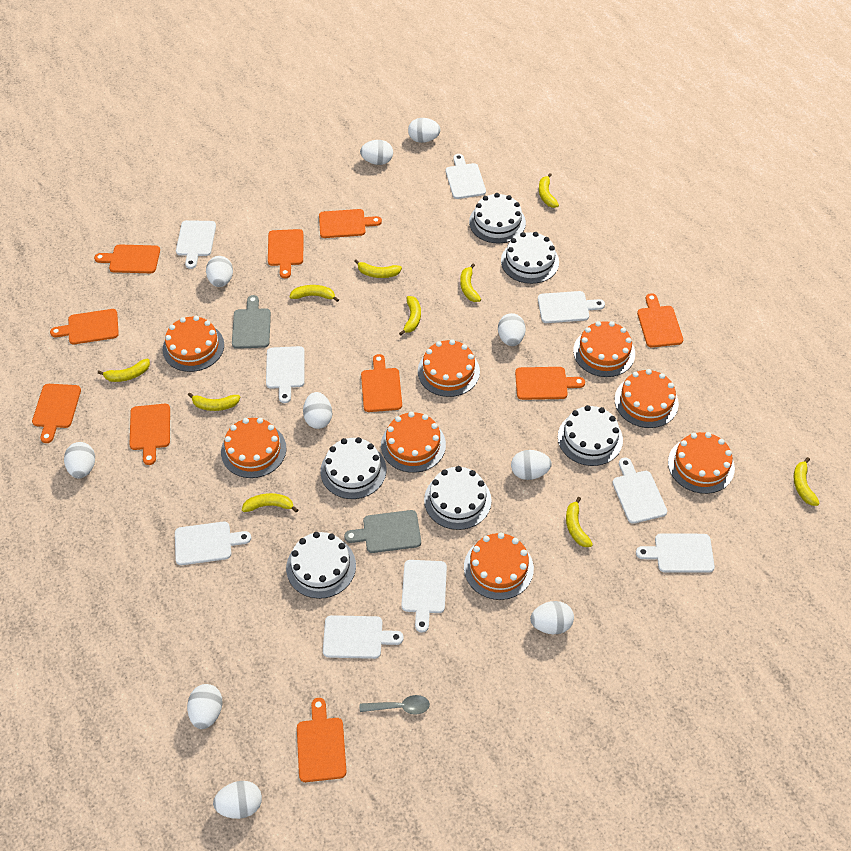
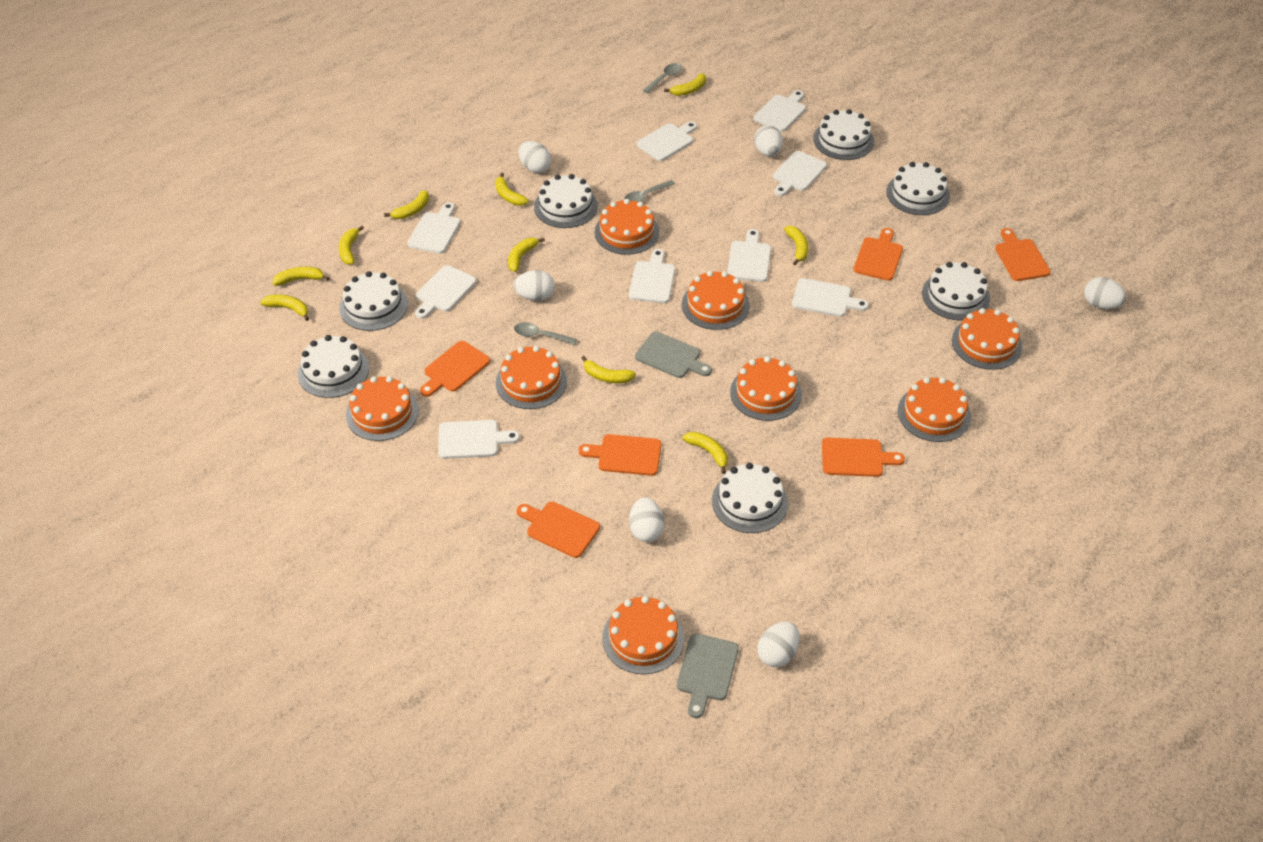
grey spoon: [360,695,430,715] = 1 -> [514,322,577,345] [624,180,675,202] [643,63,682,93] = 3
orange cutting board: [32,384,81,443] [50,309,119,344] [94,245,160,273] [129,404,170,465] [268,229,303,278] [297,698,346,782] [319,209,382,238] [361,354,402,412] [515,367,585,400] [637,293,683,347] = 10 -> [420,341,490,397] [516,502,600,558] [579,434,661,476] [822,438,905,477] [854,228,903,281] [995,228,1051,281] = 6
white cake: [286,532,356,599] [320,437,387,499] [424,466,492,530] [469,193,526,243] [501,232,559,284] [558,405,623,466] = 6 -> [298,335,369,398] [339,271,408,331] [534,174,598,228] [712,463,788,533] [813,109,874,160] [886,162,950,215] [922,262,990,320] = 7
white egg: [64,442,95,478] [187,684,223,729] [206,256,233,287] [213,781,262,819] [303,392,332,429] [360,140,393,165] [408,118,441,143] [498,313,526,346] [511,450,552,480] [530,601,574,634] = 10 -> [513,270,555,301] [519,141,551,173] [629,498,664,542] [754,125,783,156] [757,622,800,667] [1084,277,1126,309] = 6

